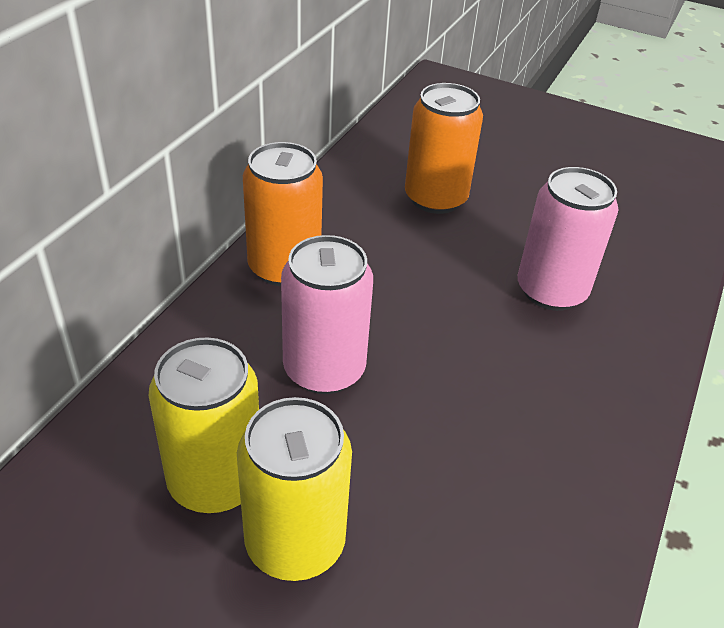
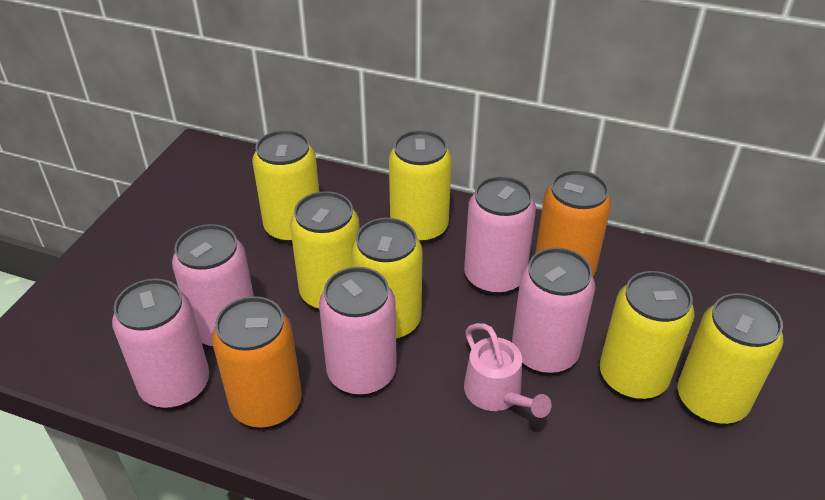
pink can: [281,235,373,394] [518,167,619,311] = 2 -> [112,279,209,408] [172,224,254,347] [319,267,397,395] [464,176,536,295] [512,248,596,374] = 5
pink watering can: none = 0 -> [464,323,552,418] = 1
yellow can: [148,337,259,513] [237,397,352,581] = 2 -> [252,130,319,243] [290,191,360,310] [351,218,423,340] [389,130,452,243] [600,271,695,399] [678,293,784,424] = 6

